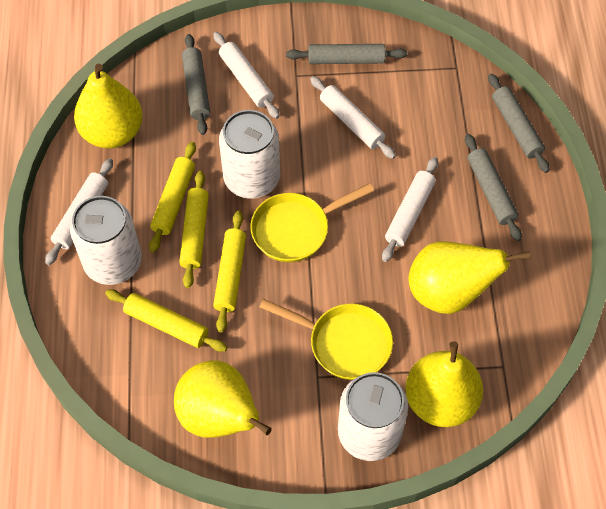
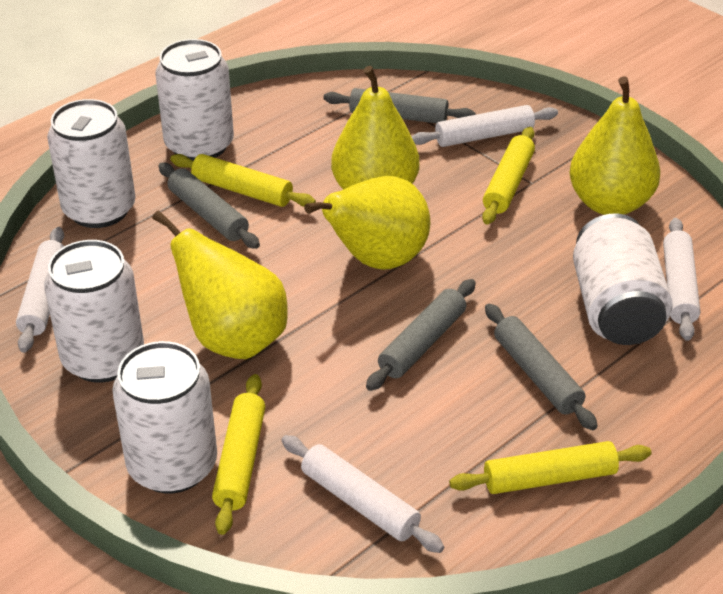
white can: [70,196,142,285] [219,110,280,199] [338,372,408,461] = 3 -> [44,240,144,383] [47,99,135,228] [112,341,217,493] [155,39,234,161] [573,213,673,345] = 5
yellow pan: [250,183,374,262] [260,299,393,380] = 2 -> none = 0

